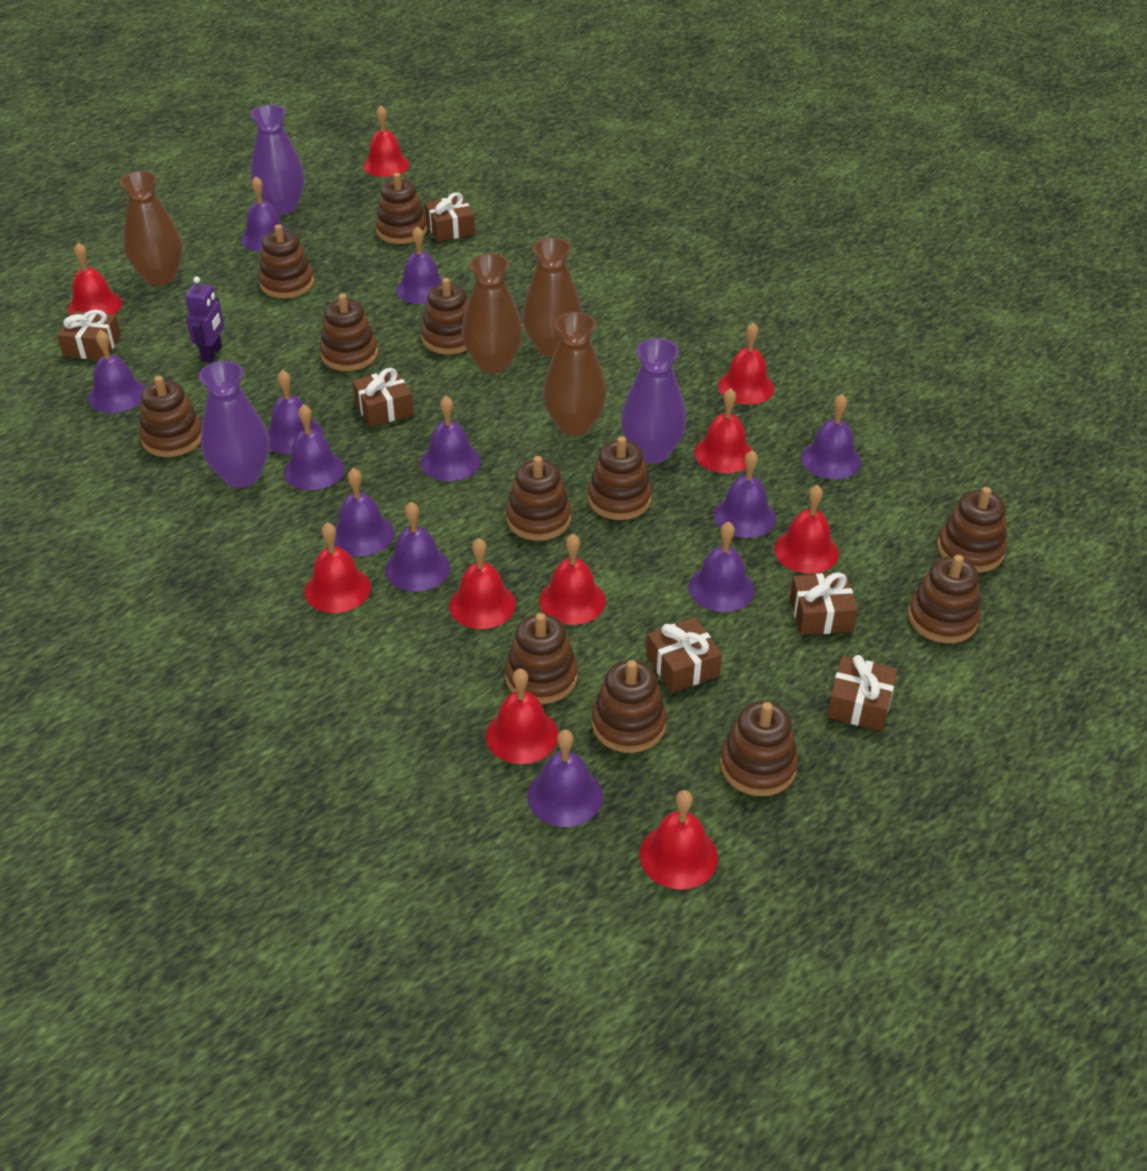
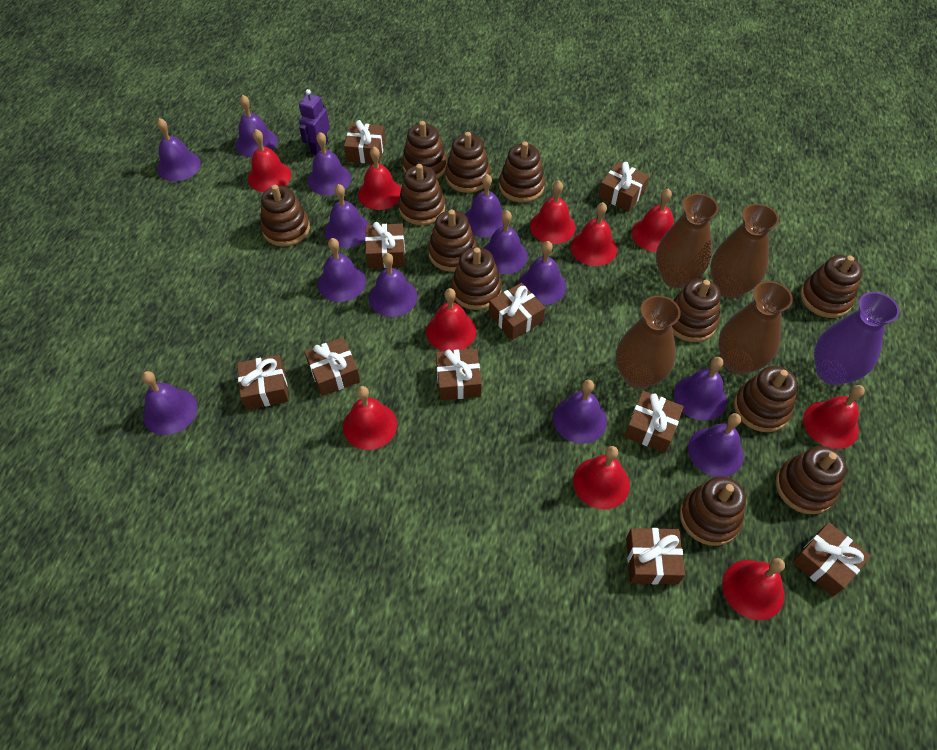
brown gift: [57,310,121,360] [352,368,414,427] [425,192,475,242] [646,617,722,693] [790,572,858,635] [827,655,897,731] = 6 -> [237,355,289,410] [305,337,360,396] [344,120,386,164] [365,222,405,268] [436,349,482,400] [489,283,545,340] [598,162,649,212] [624,391,684,453] [626,528,685,584] [792,522,871,597] = 10
purple bell: [88,330,145,413] [241,176,287,251] [266,370,323,454] [283,404,344,490] [334,468,394,557] [385,502,450,592] [396,226,442,304] [420,396,481,481] [527,730,603,827] [688,522,754,612] [713,450,776,538] [801,394,861,479] = 12 -> [142,371,198,435] [157,118,201,181] [235,95,278,157] [307,132,351,195] [318,238,366,302] [324,184,369,248] [369,253,417,317] [465,174,504,238] [484,210,528,274] [518,241,566,305] [553,380,607,444] [674,357,727,421] [688,413,744,477] = 13
purple vase: [199,361,269,488] [251,105,305,214] [621,338,687,463] = 3 -> [814,292,899,385] = 1

